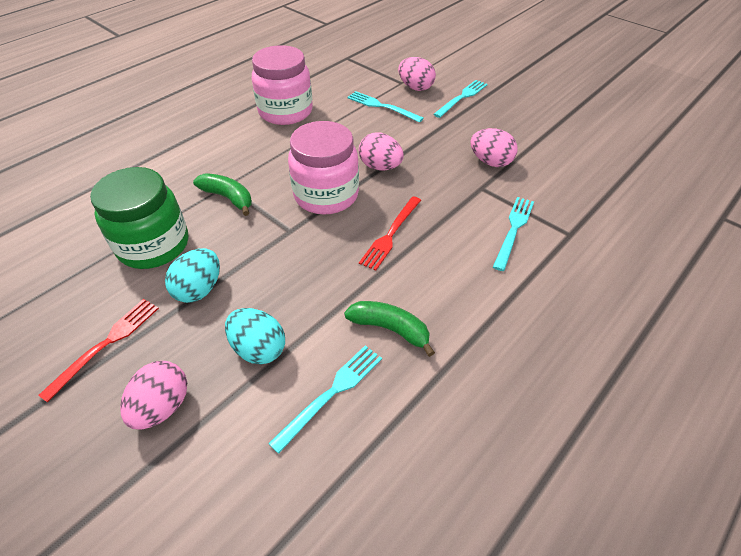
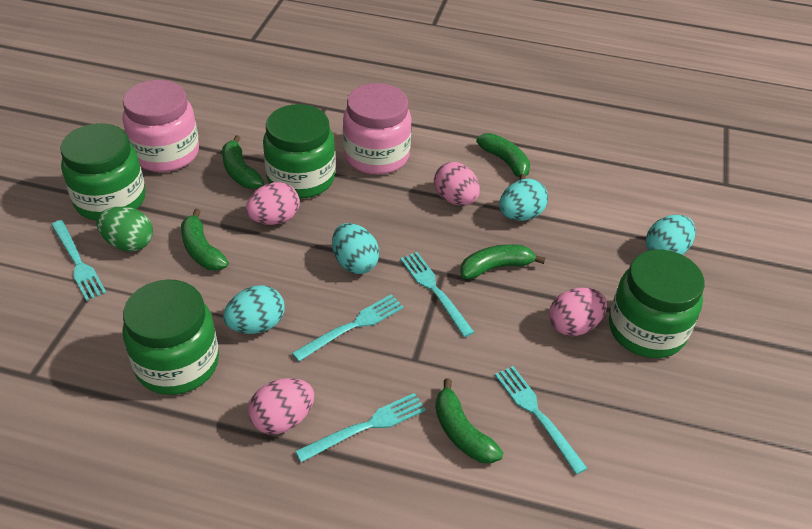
green banana: [193,173,252,216] [344,301,435,357] = 2 -> [181,209,229,271] [222,135,264,189] [435,378,503,464] [460,244,546,279] [476,133,530,180] = 5
green egg: none = 0 -> [96,207,153,252] = 1
green jar: [90,167,188,269] = 1 -> [60,123,146,221] [122,279,219,395] [263,104,336,199] [609,250,705,358] = 4
red fork: [38,299,159,402] [359,196,421,271] = 2 -> none = 0
turquoise egg: [165,248,220,303] [225,308,285,364] = 2 -> [223,285,285,334] [332,223,379,274] [499,179,548,221] [646,215,696,255] = 4
turquoise fork: [268,345,382,454] [347,91,424,123] [433,80,488,118] [493,197,534,271] = 4 -> [51,220,106,301] [292,294,404,362] [295,393,426,462] [400,252,474,337] [495,366,588,475] = 5

